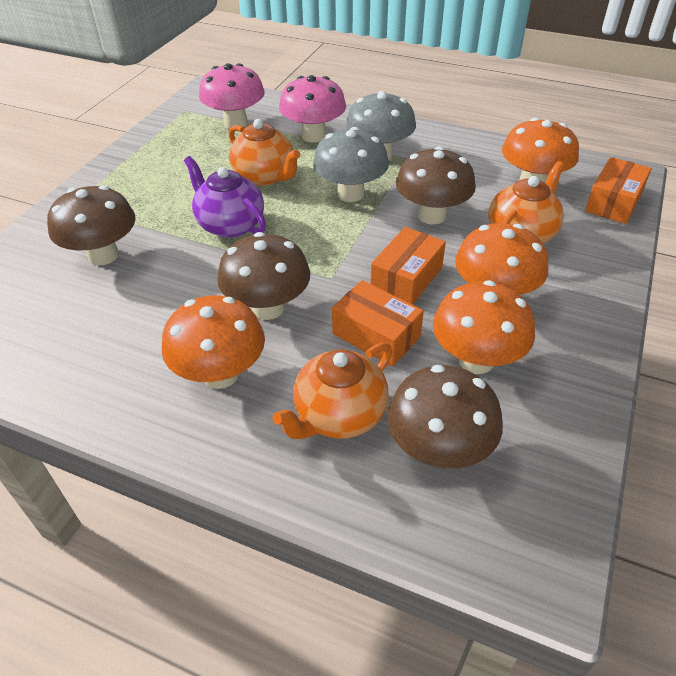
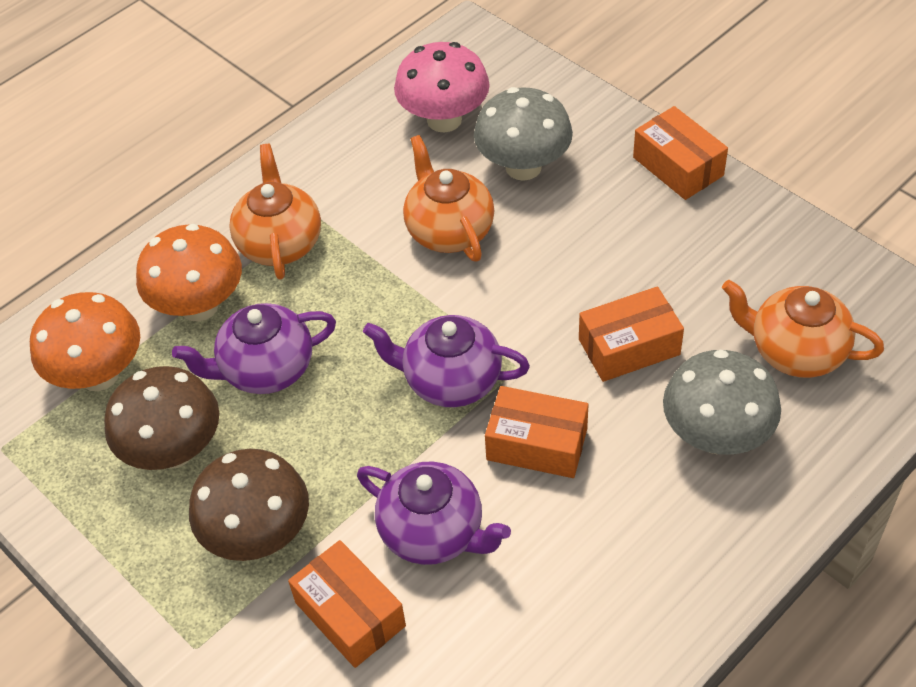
brown mushroom: [47,185,135,265] [217,232,310,320] [387,365,503,469] [396,146,476,225] = 4 -> [104,366,219,470] [189,449,309,561] = 2
orange box: [332,280,424,367] [370,227,446,305] [585,157,652,224] = 3 -> [288,540,406,668] [485,386,588,478] [579,287,684,382] [633,106,728,200] = 4
orange mushroom: [162,295,265,389] [433,280,535,374] [455,223,548,295] [502,118,579,183] = 4 -> [30,292,140,391] [136,224,242,322] = 2
pink mushroom: [199,63,265,129] [279,75,346,143] = 2 -> [394,42,490,132] = 1
purple teapot: [184,156,266,238] = 1 -> [172,303,336,394] [357,462,511,565] [363,315,530,407] = 3

